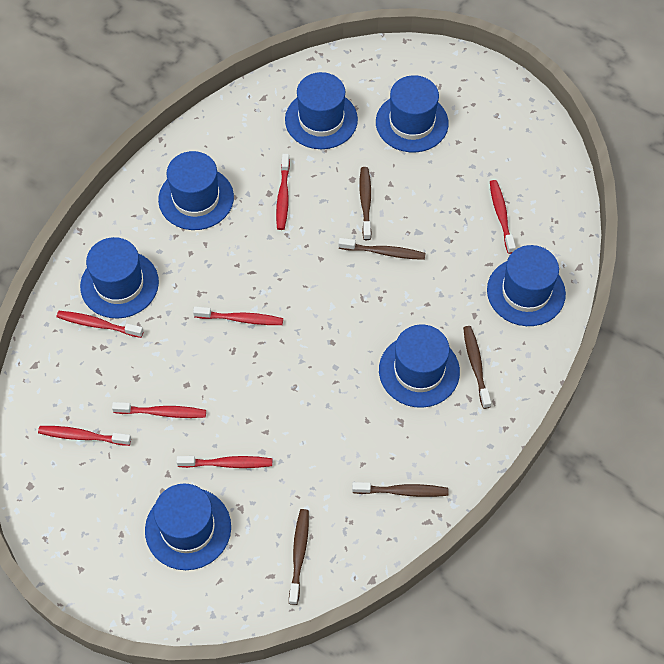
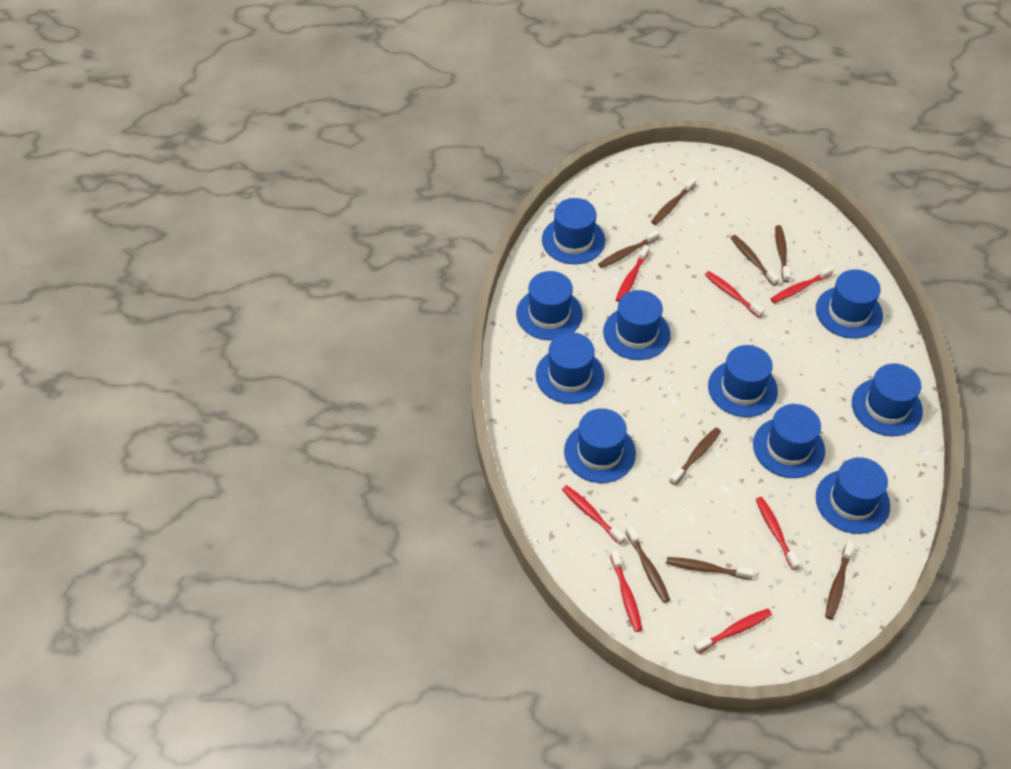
blue hat: [80,237,159,319] [145,484,231,570] [158,151,234,230] [285,72,358,149] [376,75,449,152] [379,324,460,408] [487,245,566,326] = 7 -> [516,271,583,340] [535,332,604,404] [542,198,605,264] [564,408,636,483] [603,290,670,360] [708,345,778,417] [753,404,825,478] [816,269,883,339] [816,457,890,534] [852,363,923,436] = 10
brown toothbrush: [289,509,309,605] [338,238,425,260] [352,482,448,497] [359,167,372,240] [463,326,491,409] = 5 -> [598,230,660,268] [626,525,670,603] [651,178,696,225] [666,557,754,580] [670,428,721,485] [730,235,780,286] [775,225,791,282] [825,541,854,620] = 8

